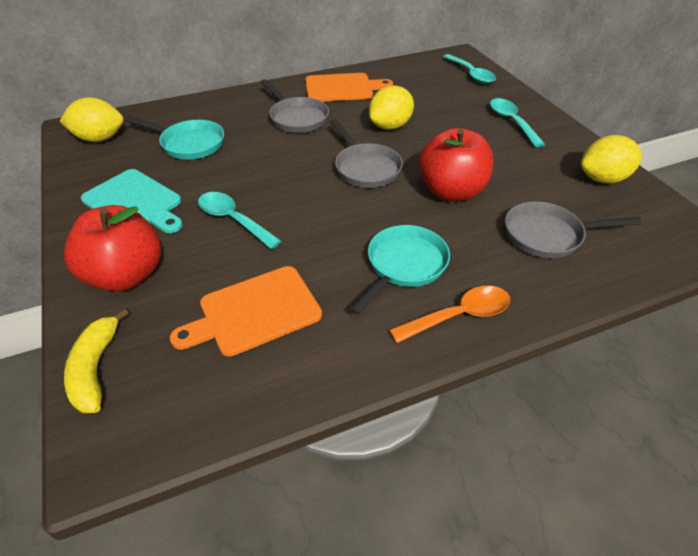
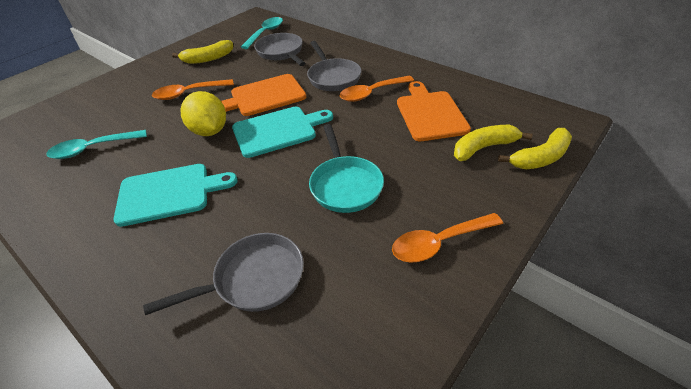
orange spoon: [389,286,510,343] = 1 -> [152,79,234,100] [340,76,414,102] [392,213,503,263] = 3
red apple: [64,205,161,291] [419,128,494,201] = 2 -> none = 0
turquoise cutting board: [81,169,183,233] = 1 -> [114,164,238,227] [232,107,333,158] = 2
turquoise pan: [125,116,224,160] [350,225,450,315] = 2 -> [309,124,384,213] = 1
turquoise spoon: [198,192,281,249] [443,54,496,84] [490,98,545,147] = 3 -> [46,130,147,159] [241,17,283,49] = 2
yellow banana: [64,308,129,413] = 1 -> [172,40,233,64] [454,125,532,161] [498,128,572,169] = 3
yellow lemon: [60,97,124,142] [369,85,414,130] [581,135,642,184] = 3 -> [180,91,226,136] = 1

